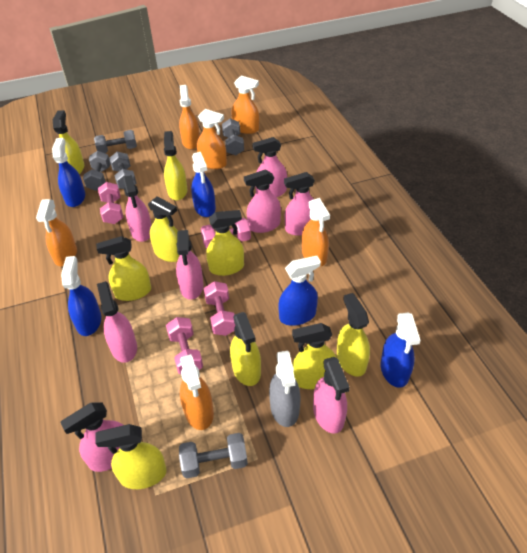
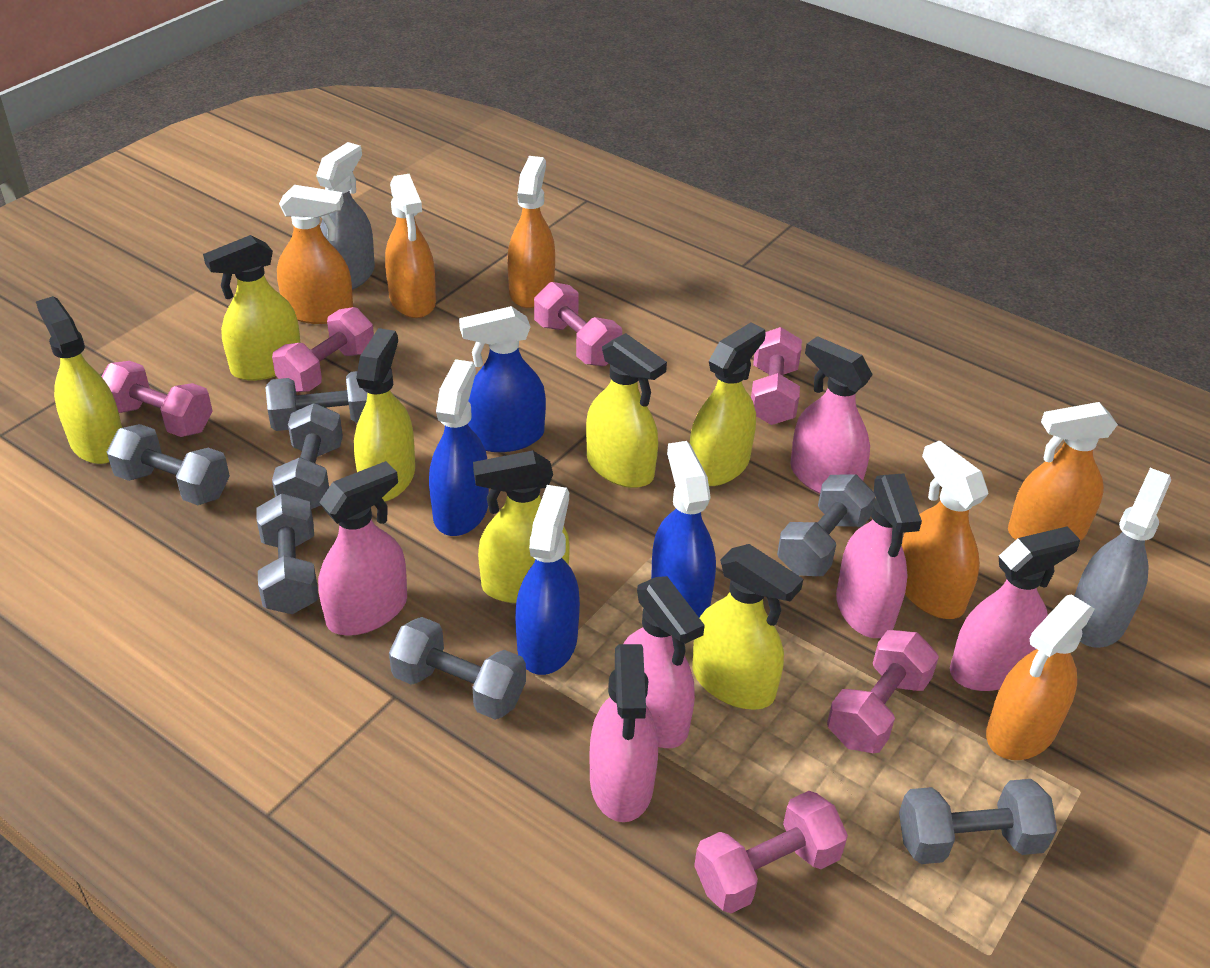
blue spray bottle: [52,138,85,207] [61,256,101,336] [191,152,216,217] [278,256,321,326] [380,313,420,388] = 5 -> [429,359,489,536] [459,306,546,452] [515,485,580,675] [651,441,716,618] = 4
grey dumbbell: [83,151,111,191] [94,130,137,153] [109,152,137,189] [179,433,248,479] [222,119,244,155] = 5 -> [107,424,230,505] [256,493,318,614] [265,371,367,431] [272,403,343,509] [389,617,526,720] [777,474,876,576] [899,779,1057,864] = 7
grey spray bottle: [269,351,301,427] = 1 -> [316,142,375,290] [1074,468,1171,648] = 2
pink dumbbell: [98,182,123,224] [166,317,203,374] [201,217,251,248] [204,281,235,336] = 4 -> [101,361,213,437] [272,307,374,392] [534,282,622,366] [694,791,848,913] [751,327,802,425] [827,630,939,753] = 6
pink spray bottle: [60,403,123,472] [97,281,137,363] [123,175,152,242] [176,230,204,300] [244,169,281,233] [252,137,287,197] [284,172,315,236] [313,357,350,434] = 8 -> [318,461,407,636] [589,644,658,822] [623,576,705,748] [790,336,873,494] [836,473,922,638] [950,526,1080,691] = 6
yellow spray bottle: [53,110,84,174] [95,424,167,489] [96,236,151,301] [148,196,180,262] [164,131,187,200] [206,210,244,276] [230,312,261,386] [292,323,336,389] [337,293,370,377] = 9 -> [36,296,122,464] [203,235,300,381] [354,328,415,501] [473,451,570,603] [586,333,667,488] [690,323,765,486] [692,544,803,710] = 7

